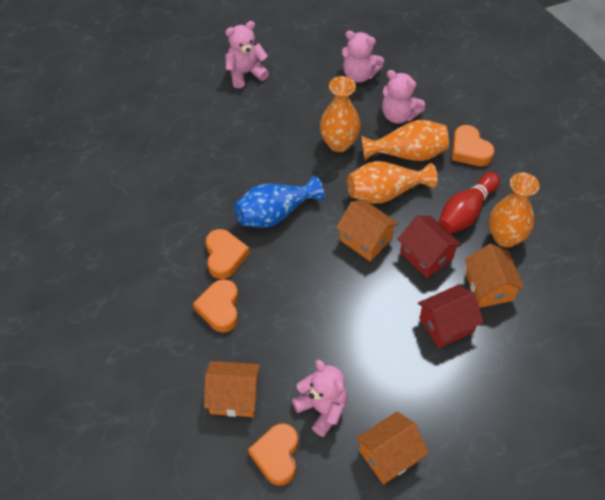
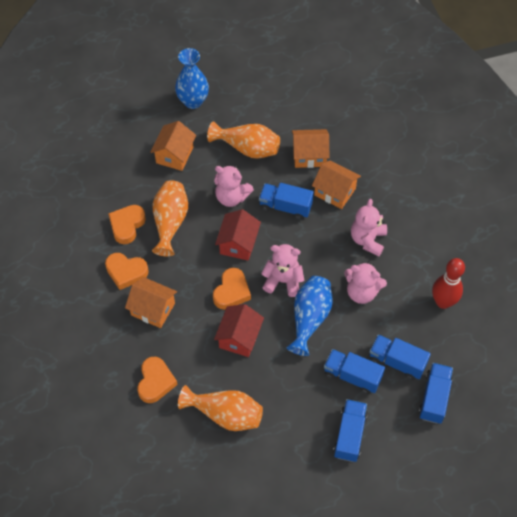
blue truck: none = 0 -> [259,183,314,220] [324,349,385,394] [333,399,368,462] [369,334,431,380] [418,363,453,424] = 5
blue vase: [234,176,324,228] = 1 -> [175,48,209,109] [287,276,333,356] = 2
orange vase: [320,76,361,152] [347,161,438,204] [362,120,449,161] [489,173,539,248] = 4 -> [152,180,188,256] [178,385,263,431] [207,121,280,159] = 3

